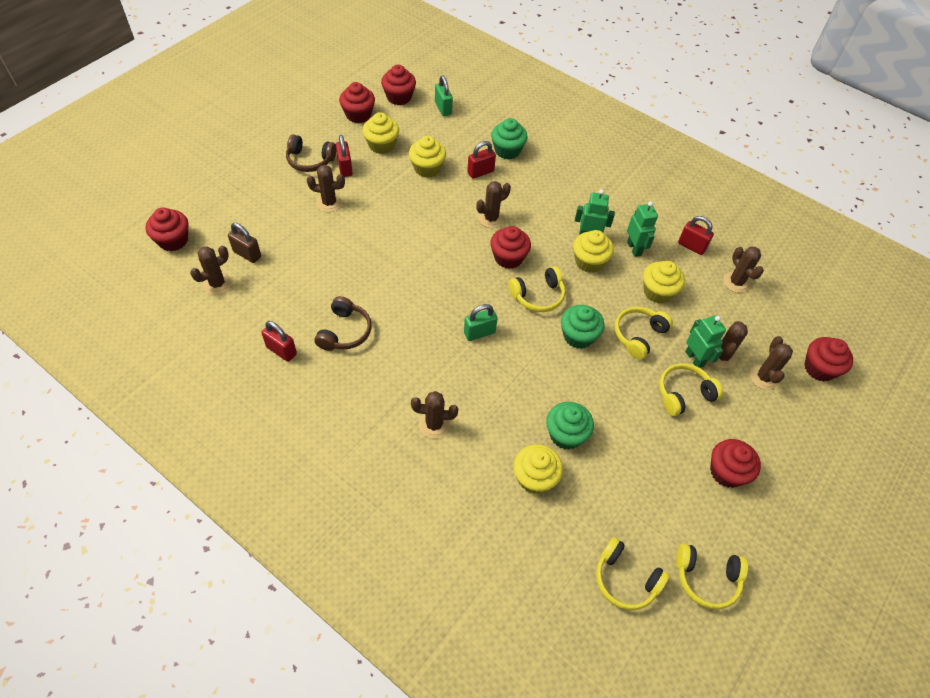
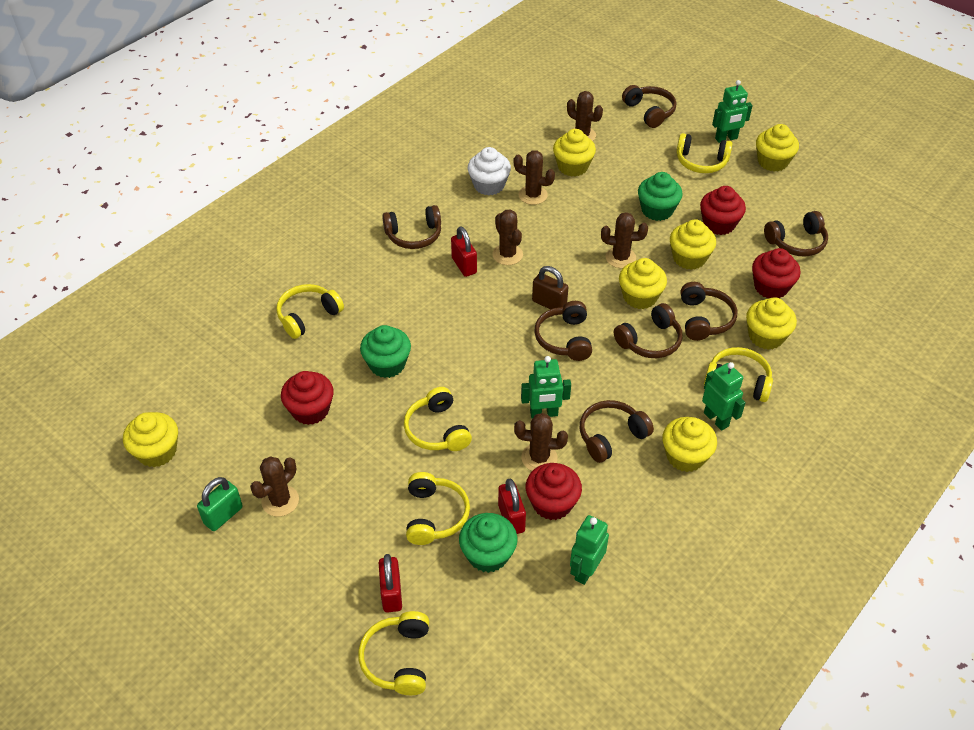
brown cactus: [190,246,232,295] [307,165,345,212] [411,391,458,439] [477,181,511,228] [713,321,748,368] [723,247,764,293] [750,336,793,390] = 7 -> [250,456,299,517] [492,209,523,265] [514,150,555,205] [514,413,568,471] [567,91,603,141] [601,212,648,268] = 6
brown headphones: [286,134,337,172] [314,296,372,351] = 2 -> [382,205,441,249] [534,301,592,361] [580,400,654,463] [614,303,683,358] [622,85,676,128] [680,282,737,341] [764,211,828,257] = 7
green padlock: [435,76,453,116] [464,304,498,341] = 2 -> [197,477,243,531] = 1
green robot: [575,189,615,235] [627,201,658,257] [685,315,726,368] = 3 -> [521,356,571,418] [570,515,609,585] [702,362,746,431] [712,80,752,143] = 4
red cupcake: [146,207,188,251] [339,82,375,123] [381,65,416,105] [490,226,531,269] [710,439,761,488] [804,337,853,382] = 6 -> [281,371,334,425] [526,463,582,520] [700,186,746,235] [752,248,801,298] = 4
red padlock: [261,321,297,362] [336,135,353,177] [467,141,496,179] [678,216,714,255] = 4 -> [379,554,402,613] [451,226,477,277] [498,479,526,534] = 3
white cupcake: none = 0 -> [468,147,511,195] = 1
yellow cupcake: [363,112,399,154] [409,136,446,178] [514,444,563,494] [573,230,614,273] [643,261,685,304] = 5 -> [123,412,178,467] [553,129,596,177] [619,258,667,309] [662,417,717,472] [670,219,716,270] [746,297,797,350] [756,124,799,172] = 7
yellow headphones: [509,266,565,312] [596,537,670,610] [615,307,673,360] [659,363,723,416] [676,543,748,610] = 5 -> [276,284,344,339] [358,611,429,695] [404,387,472,451] [406,472,470,545] [676,133,732,173] [704,347,773,402] = 6

